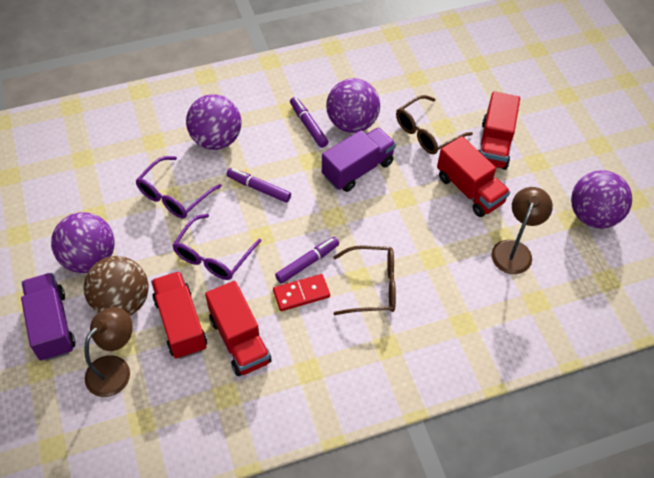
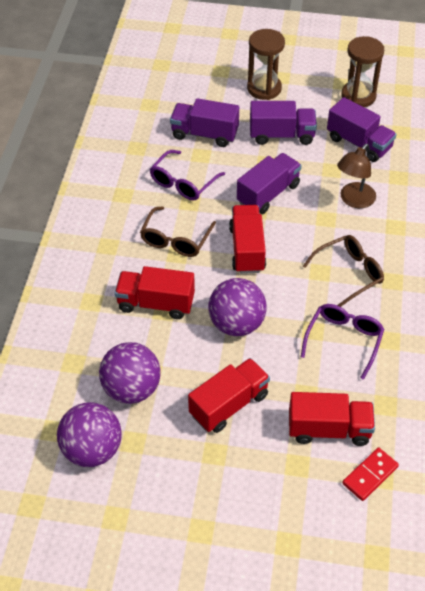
brown ball: [84,256,149,316] = 1 -> none = 0
brown hourglass: none = 0 -> [247,29,285,100] [341,36,384,107] = 2
brown lamp: [84,307,133,397] [491,187,553,274] = 2 -> [337,144,376,208] = 1
purple ball: [51,212,115,273] [186,94,241,150] [326,78,380,133] [571,170,632,229] = 4 -> [57,402,122,467] [99,342,161,404] [208,278,267,336] = 3
purple marker: [226,168,291,203] [275,237,339,283] [290,97,328,148] = 3 -> none = 0
purple truck: [21,273,75,361] [322,127,396,192] = 2 -> [170,98,239,147] [237,153,302,214] [250,101,317,145] [327,97,397,162] = 4

